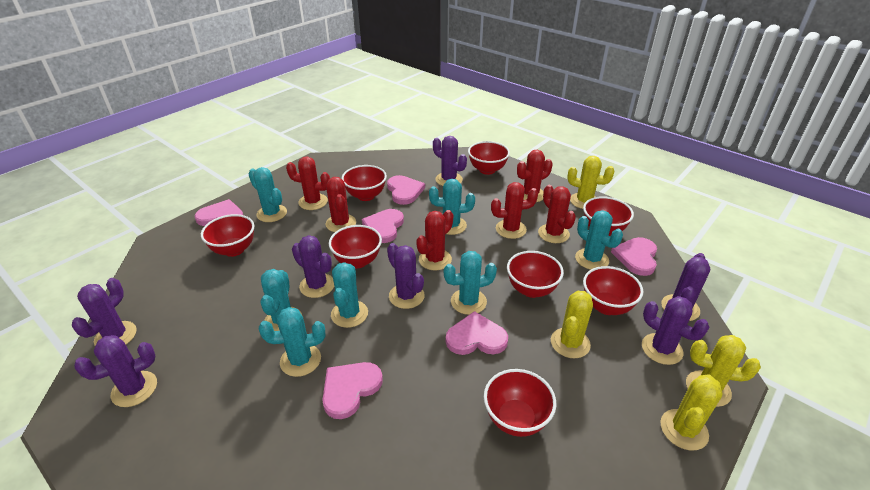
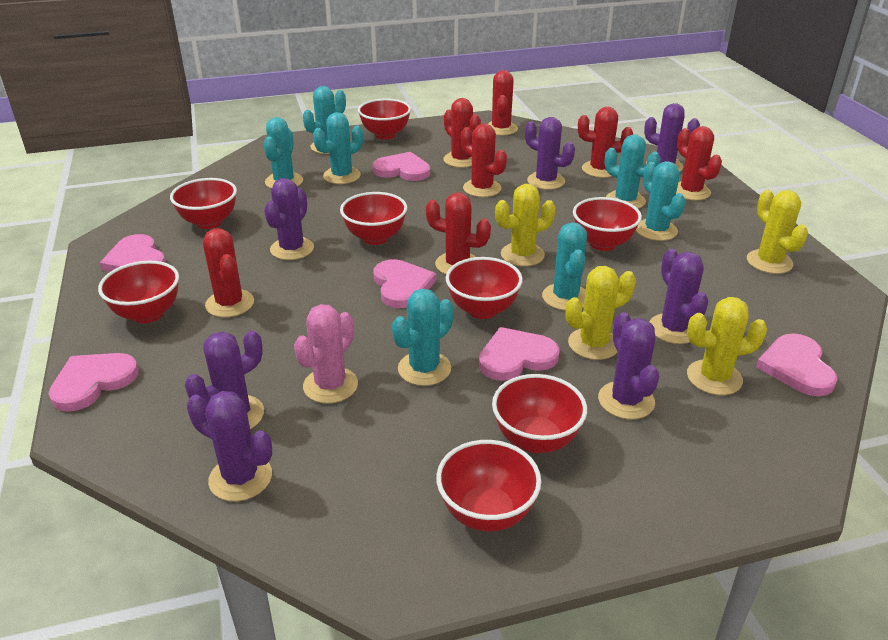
pink cactus: none = 0 -> [294,304,358,404] = 1
red cactus: [286,156,330,210] [326,177,356,232] [416,210,453,270] [491,182,538,239] [517,150,553,202] [538,185,576,243] = 6 -> [203,228,254,317] [426,193,491,274] [443,98,481,168] [461,123,507,197] [488,70,518,135] [578,107,633,178] [676,126,722,201] = 7

